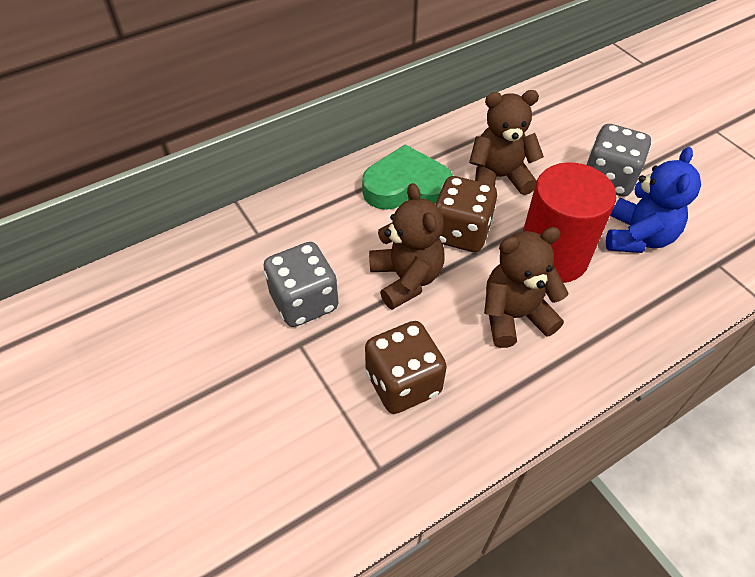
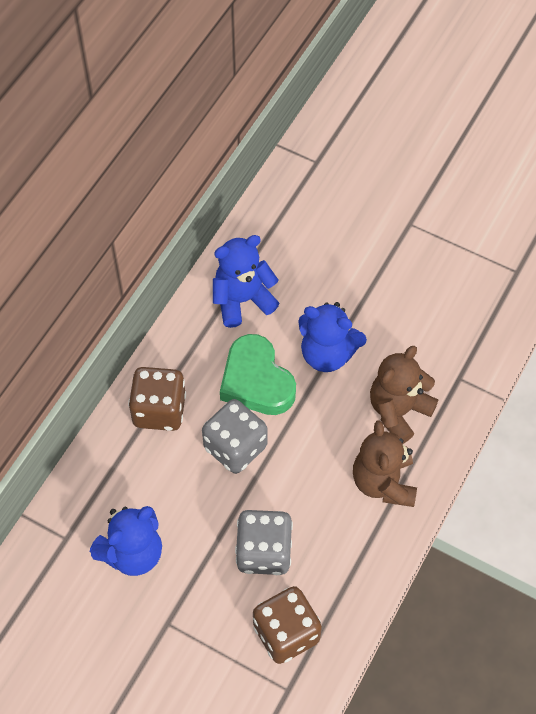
blue teddy bear: [606,147,701,253] = 1 -> [90,506,162,576] [213,235,279,328] [298,302,367,372] = 3
brown teddy bear: [369,183,445,310] [469,90,544,195] [484,227,568,348] = 3 -> [353,420,417,507] [370,346,438,444] = 2
red cylinder: [523,162,616,283] = 1 -> none = 0

